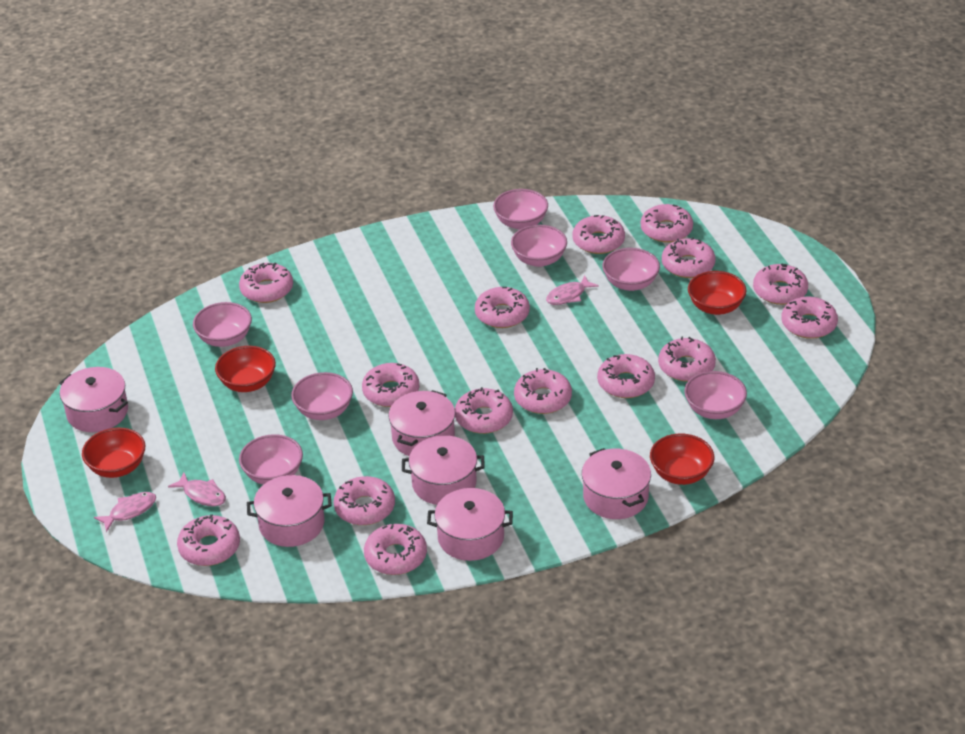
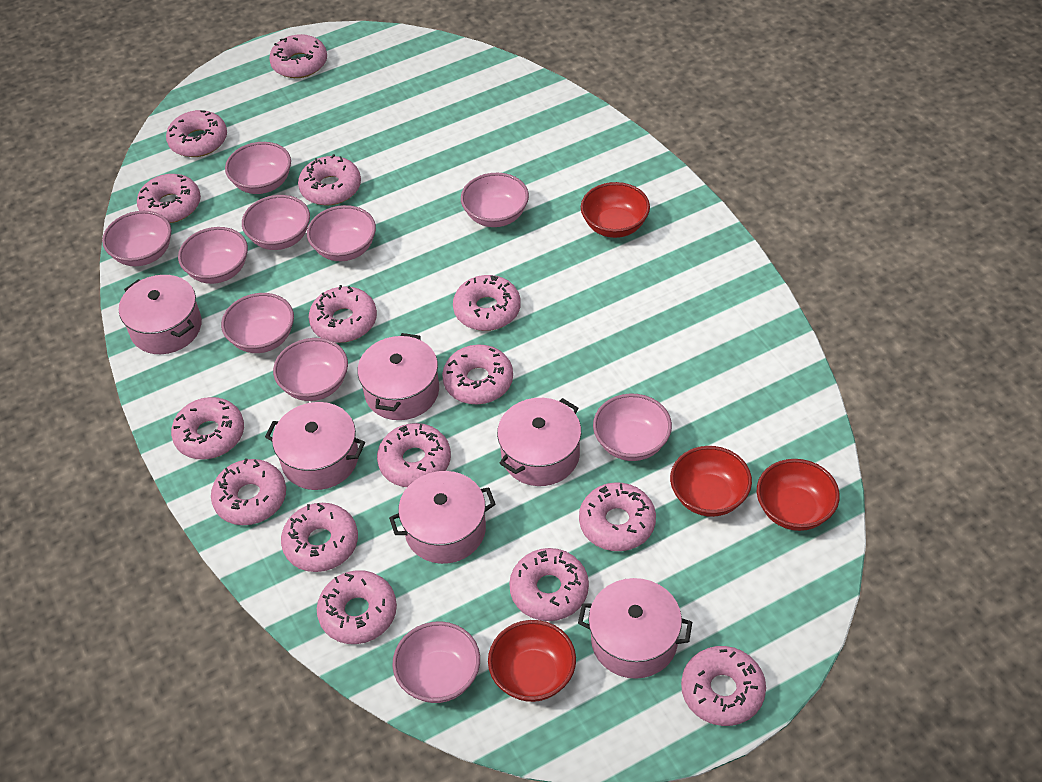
pink bowl: [193,302,252,347] [239,434,303,485] [291,372,353,420] [493,189,548,230] [511,225,567,267] [602,248,660,291] [684,371,747,419] = 7 -> [102,211,171,266] [178,227,248,284] [221,293,294,353] [225,142,291,194] [242,195,310,250] [273,338,348,401] [307,205,376,261] [392,621,480,703] [461,173,529,227] [593,394,672,461] = 10
pink fish: [94,492,156,532] [168,473,226,507] [546,275,599,305] = 3 -> none = 0

